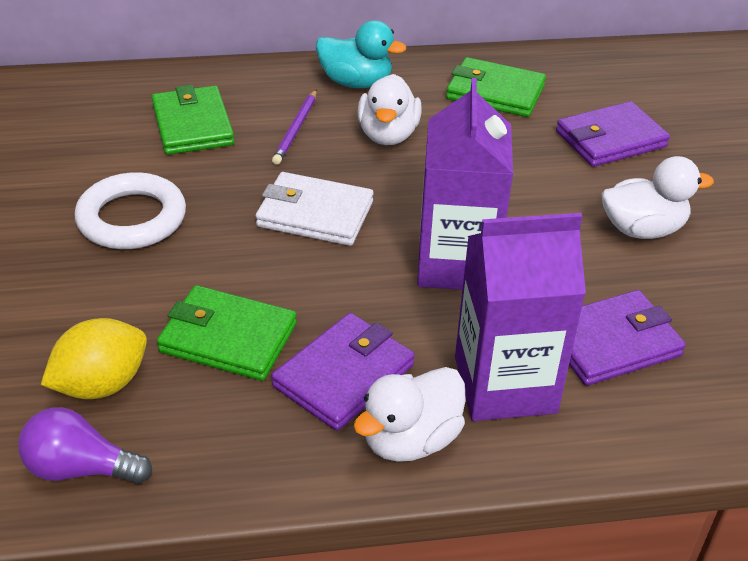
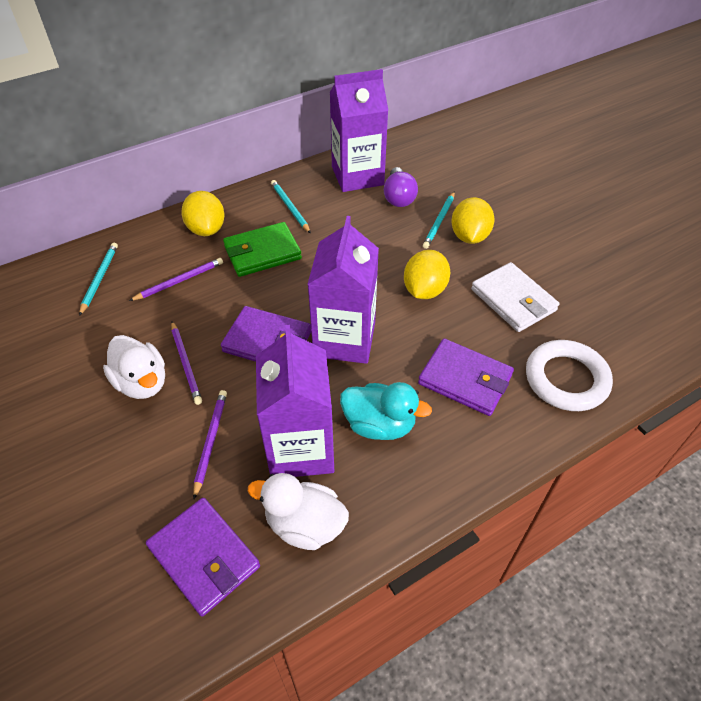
green wallet: [152,85,234,155] [157,285,297,381] [446,57,546,117] = 3 -> [223,222,302,277] = 1
purple carton: [417,78,513,290] [455,213,586,421] = 2 -> [256,325,334,477] [307,216,379,364] [330,69,389,192] = 3
purple pencil: [272,90,317,165] = 1 -> [129,258,223,301] [171,321,202,405] [193,390,227,499] = 3
turquoise pencil: none = 0 -> [79,243,118,316] [271,180,311,233] [423,191,455,249] = 3
white duck: [353,367,466,462] [357,74,421,145] [602,156,714,239] = 3 -> [103,335,165,399] [248,473,349,550] = 2
yellow lemon: [41,318,147,399] = 1 -> [181,191,225,236] [404,250,450,299] [451,197,495,244] = 3

